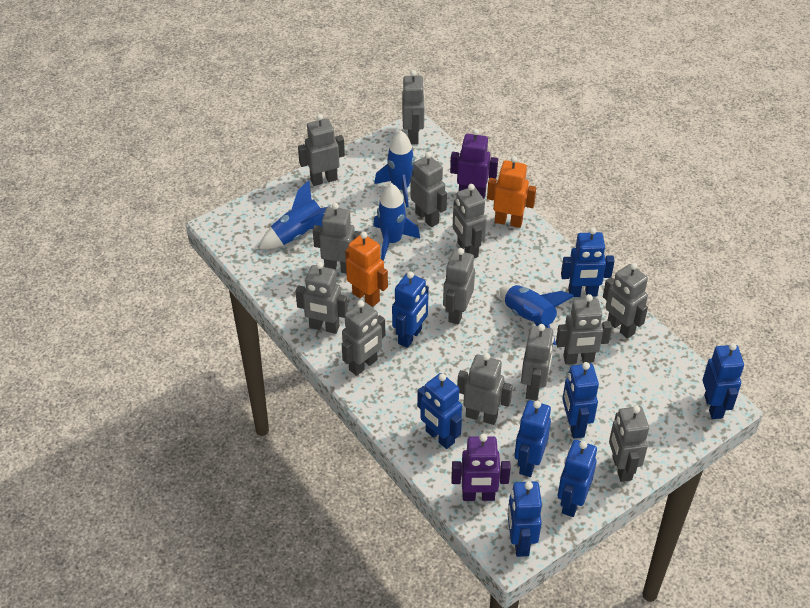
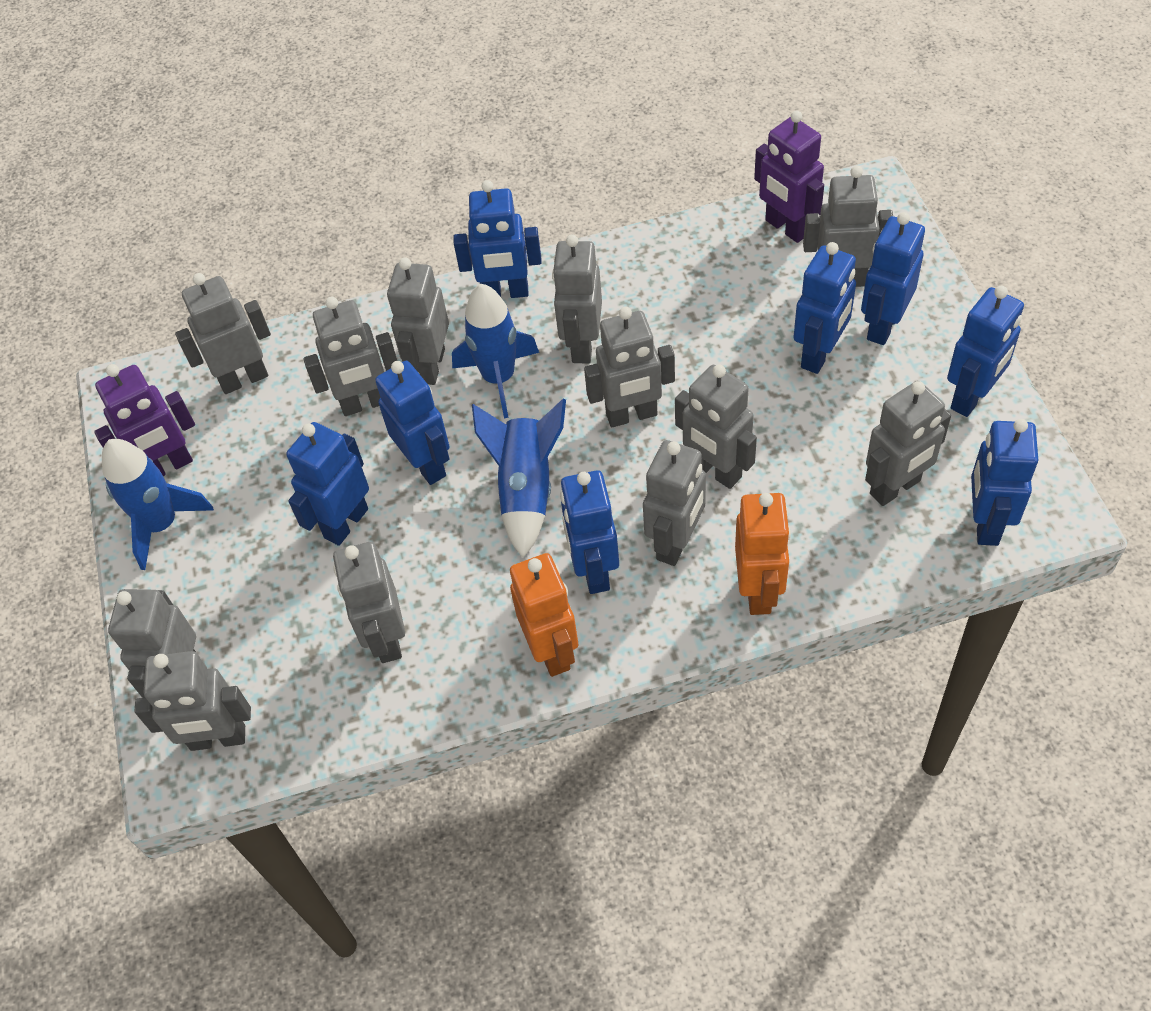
blue rocket: [259,180,330,249] [373,183,420,261] [374,130,415,208] [499,285,574,345] = 4 -> [102,439,214,570] [452,284,539,418] [472,399,566,558] = 3
grey robot: [295,262,348,334] [298,114,345,186] [313,203,362,273] [342,300,385,376] [402,70,425,144] [410,152,447,227] [443,248,475,325] [453,184,487,258] [457,353,513,425] [521,324,554,401] [556,294,612,364] [603,263,648,339] [609,405,649,482] = 13 -> [108,589,196,698] [135,651,251,751] [175,273,271,394] [304,296,397,416] [333,542,405,663] [387,257,449,385] [552,234,602,364] [584,307,675,427] [643,440,706,566] [675,364,757,489] [803,166,893,287] [865,381,951,506] = 12

